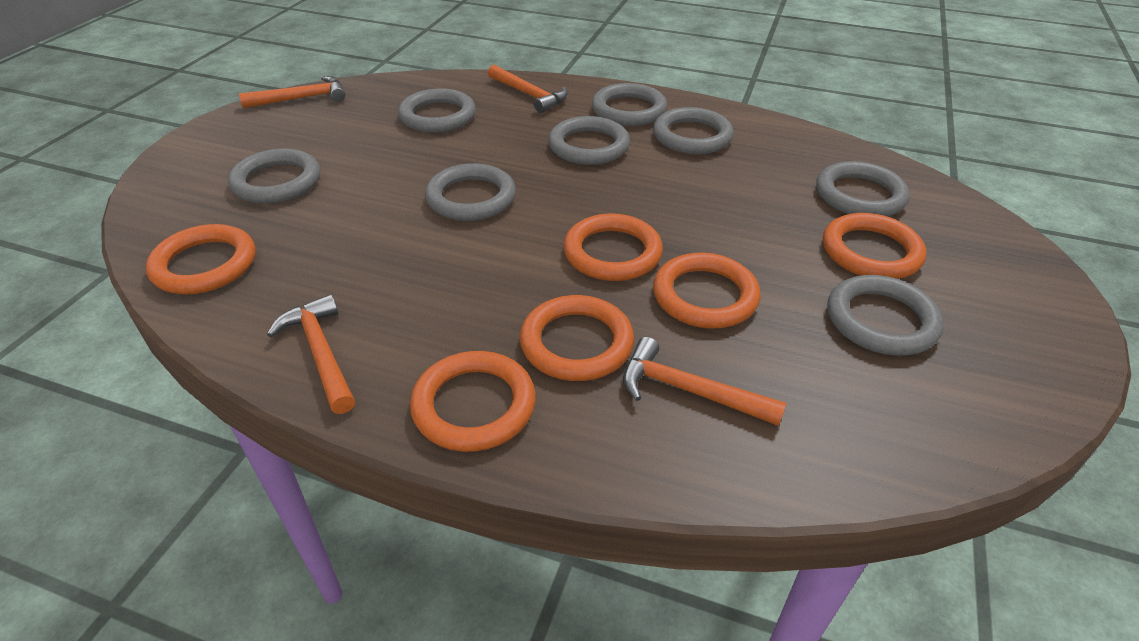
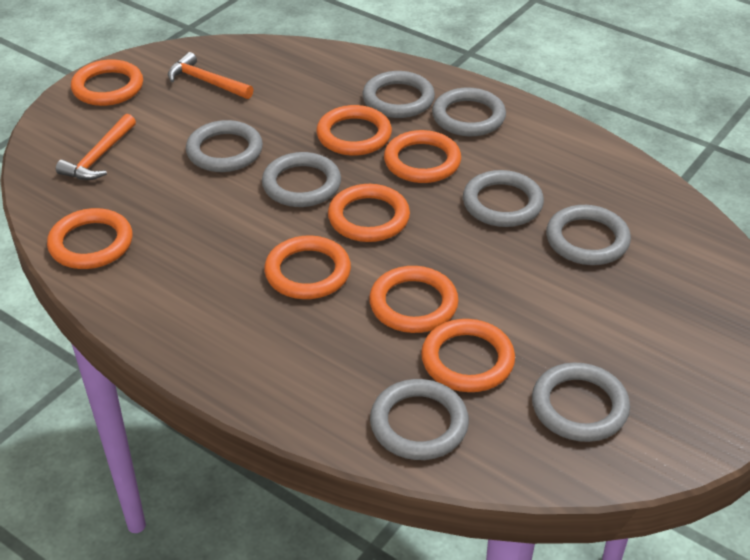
orange hammer: [239,76,345,108] [267,294,355,414] [488,65,568,113] [623,337,786,426] = 4 -> [56,114,136,180] [168,52,253,99] = 2
orange ring: [146,224,255,294] [410,351,536,452] [520,295,634,381] [563,213,663,281] [653,253,761,328] [823,213,926,279] = 6 -> [47,208,133,269] [71,59,143,106] [264,235,351,299] [317,105,392,156] [328,184,410,242] [369,266,459,333] [384,130,461,183] [421,319,515,392] = 8

